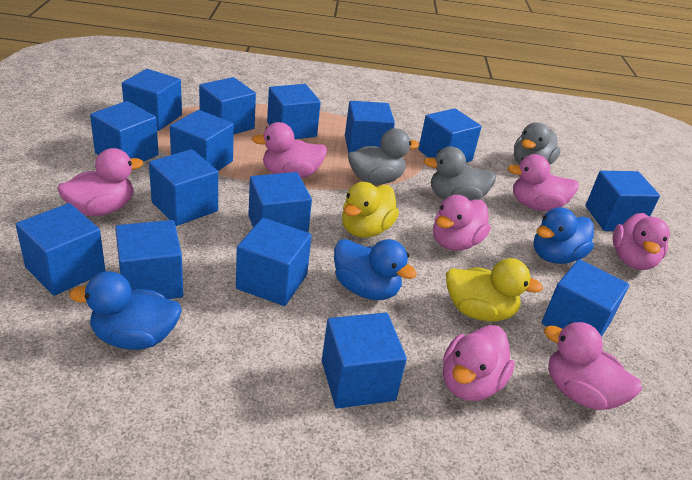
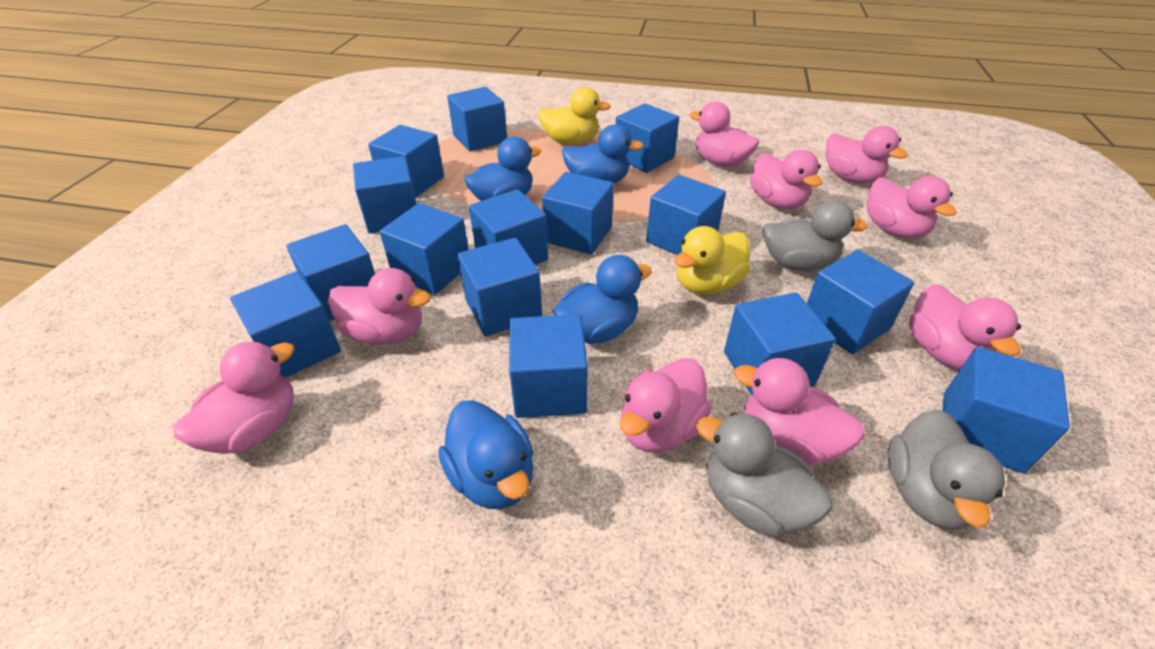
blue duck: [69,271,182,350] [334,239,417,300] [533,207,594,264] = 3 -> [438,400,534,509] [464,137,541,201] [553,255,652,344] [562,124,644,183] = 4
pink duck: [57,148,143,216] [252,122,327,178] [433,195,491,251] [443,325,515,401] [507,154,579,211] [544,322,642,410] [613,213,670,270] = 7 -> [173,341,295,454] [328,268,431,345] [620,358,712,453] [690,102,760,167] [734,358,865,466] [750,150,823,209] [826,126,908,184] [867,176,957,238] [909,284,1021,370] = 9

